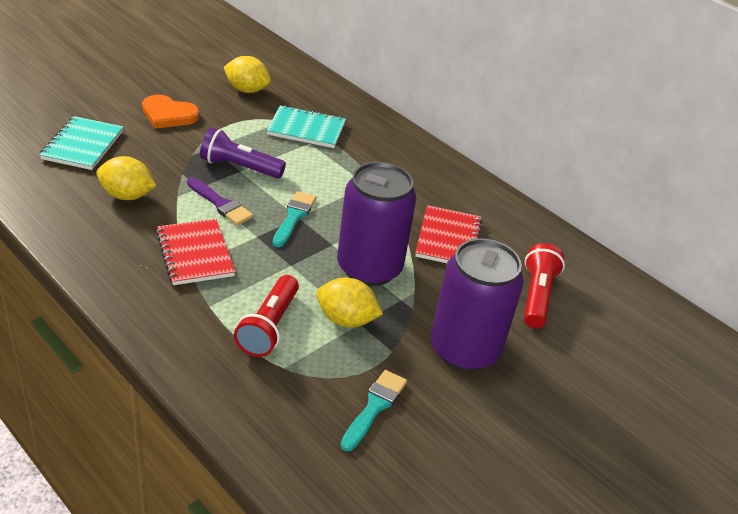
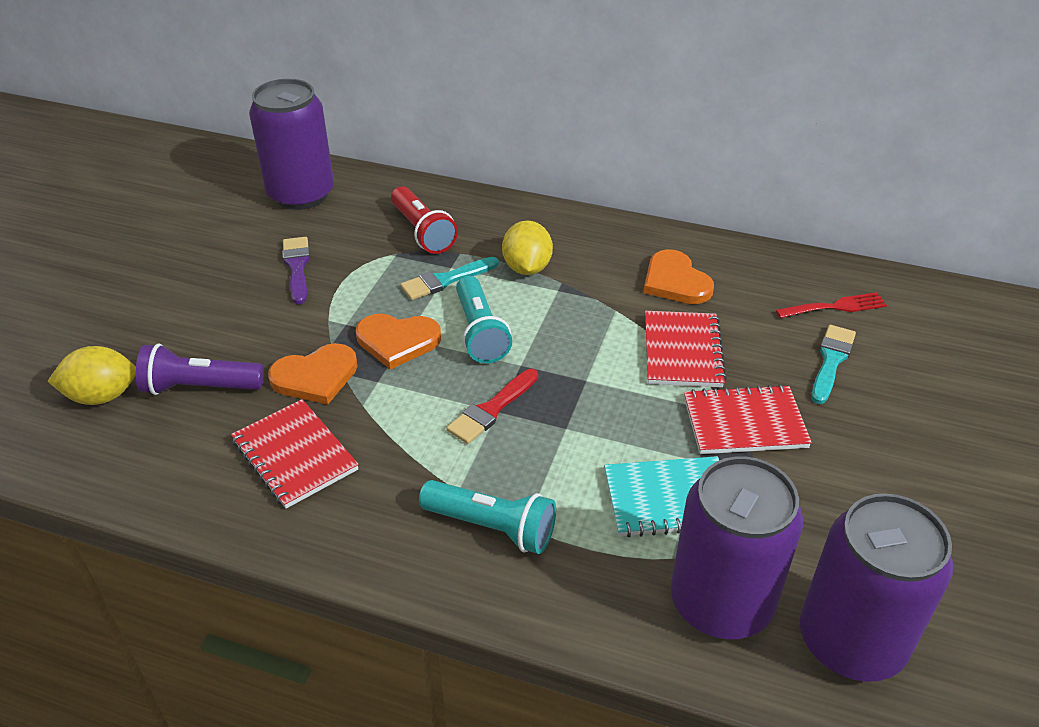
orange heart: [142,95,200,129] = 1 -> [268,343,358,405] [356,314,441,369] [644,249,714,304] = 3
purple can: [337,162,416,286] [431,238,524,371] = 2 -> [249,79,334,210] [671,456,803,639] [800,493,953,682] = 3
red brush: none = 0 -> [446,369,538,444] = 1
red flashlight: [234,275,299,357] [524,243,565,328] = 2 -> [391,186,458,254] = 1
red fork: none = 0 -> [776,292,887,318] = 1
red notebook: [156,219,235,285] [415,205,482,263] = 2 -> [231,399,359,509] [645,311,727,387] [684,384,812,454] = 3
turquoise flashlight: none = 0 -> [419,480,556,554] [456,276,512,363] = 2
turquoise notebook: [39,116,123,170] [266,105,346,148] = 2 -> [604,456,719,538] = 1
yellow lemon: [96,156,157,200] [224,56,271,93] [316,277,383,327] = 3 -> [47,346,136,405] [502,221,553,275] = 2

